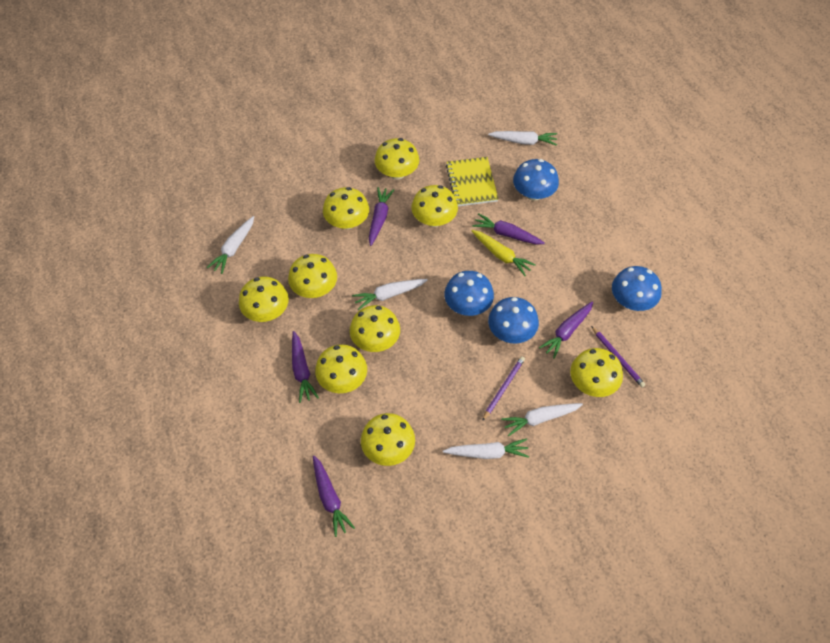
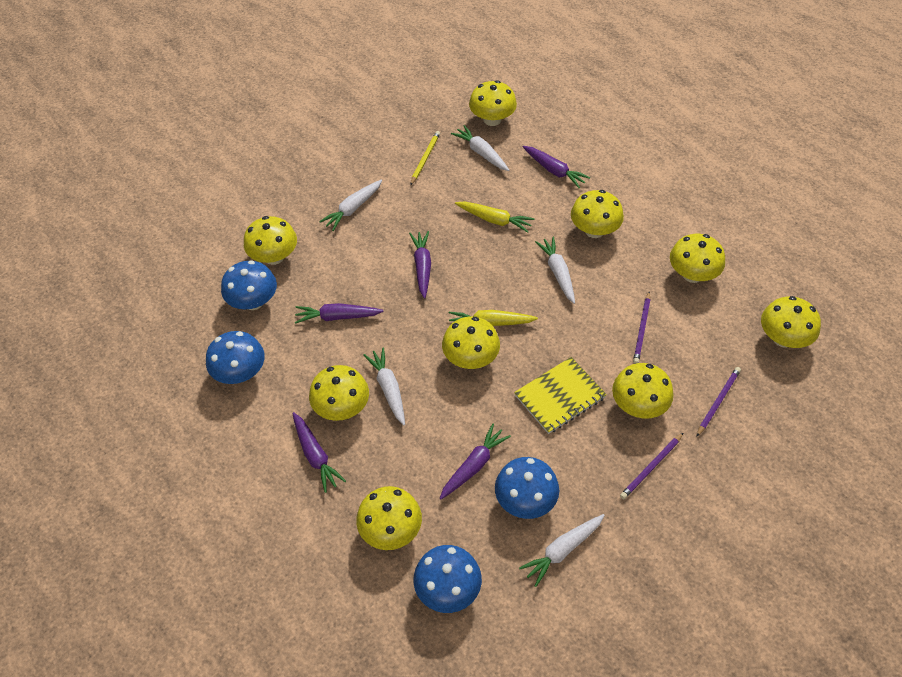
purple pencil: [482,356,525,421] [591,326,645,387] = 2 -> [620,433,683,499] [633,292,650,364] [696,367,741,437] = 3
yellow carrot: [471,230,536,276] = 1 -> [449,310,538,326] [455,201,534,233] = 2
yellow pencil: none = 0 -> [410,131,440,186] = 1

